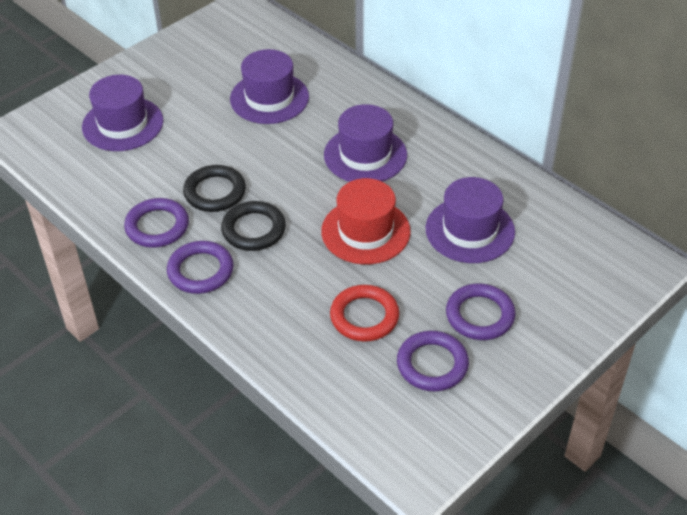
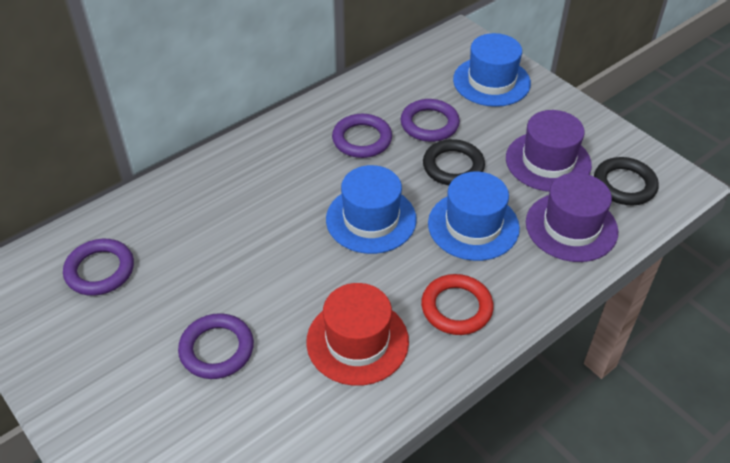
blue hat: none = 0 -> [326,165,417,254] [428,172,520,261] [453,33,531,107] = 3
purple hat: [82,75,163,151] [230,49,309,124] [324,104,407,182] [426,177,515,263] = 4 -> [506,110,592,192] [526,173,618,262] = 2

